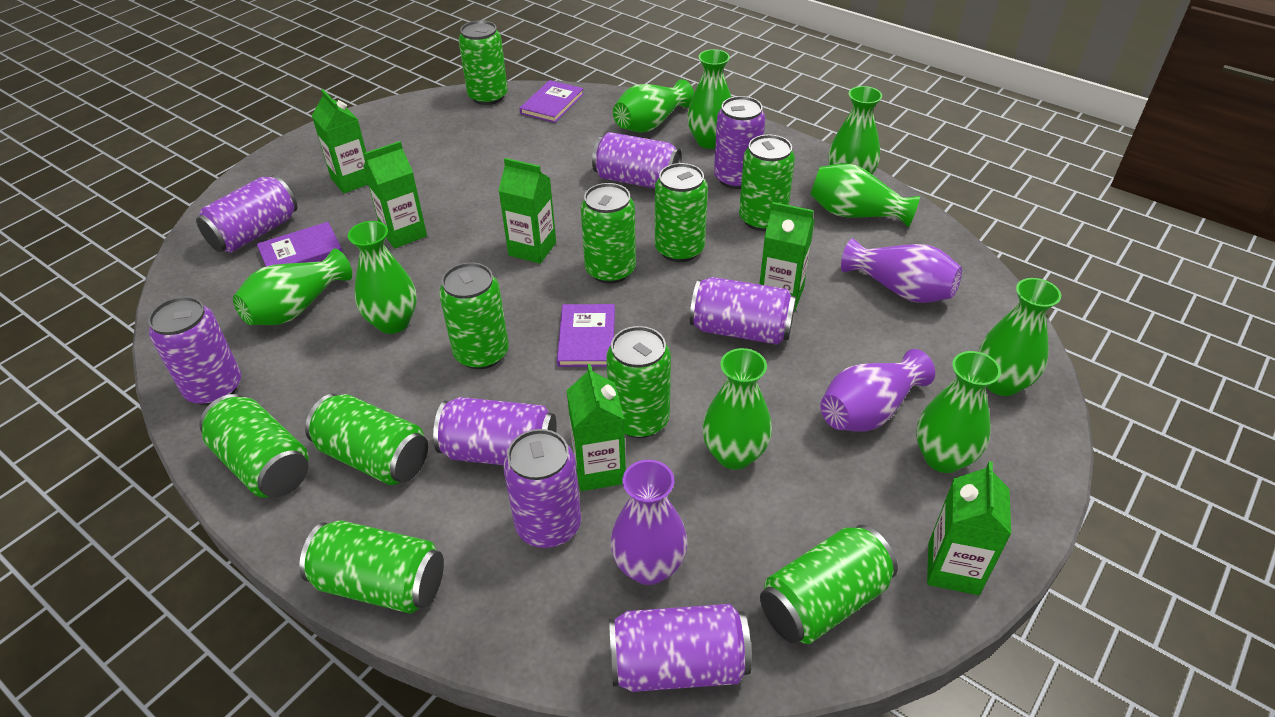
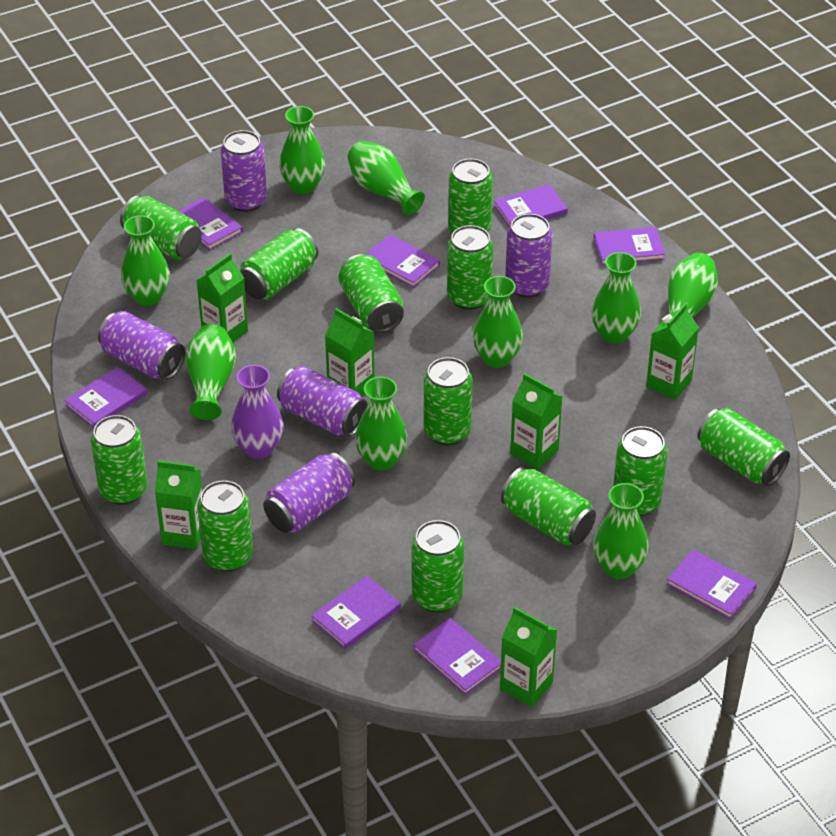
green can: [199,394,309,498] [299,520,444,614] [305,394,428,485] [439,262,509,369] [458,20,508,105] [580,183,636,284] [606,326,671,438] [655,163,708,262] [739,134,795,231] [760,525,898,644] = 10 -> [91,415,148,505] [120,195,202,260] [197,480,253,572] [240,228,318,300] [338,254,404,333] [411,520,464,612] [424,357,473,445] [447,225,493,310] [448,159,493,233] [501,467,596,546] [613,426,668,516] [697,408,790,486] = 12
purple book: [257,222,343,267] [519,80,584,123] [557,304,615,367] = 3 -> [65,367,147,428] [178,197,243,250] [311,576,401,649] [365,234,440,288] [413,618,501,695] [494,184,568,227] [594,227,665,265] [666,549,757,619] = 8
purple can: [148,296,241,405] [196,175,297,253] [433,397,557,465] [503,429,581,548] [592,132,682,188] [609,604,752,692] [690,277,796,345] [714,96,765,189] = 8 -> [98,311,185,380] [221,130,267,212] [263,452,355,533] [277,366,368,437] [505,214,553,298] = 5
purple vase: [610,460,687,585] [820,349,935,432] [841,238,962,303] = 3 -> [231,365,284,459] = 1

